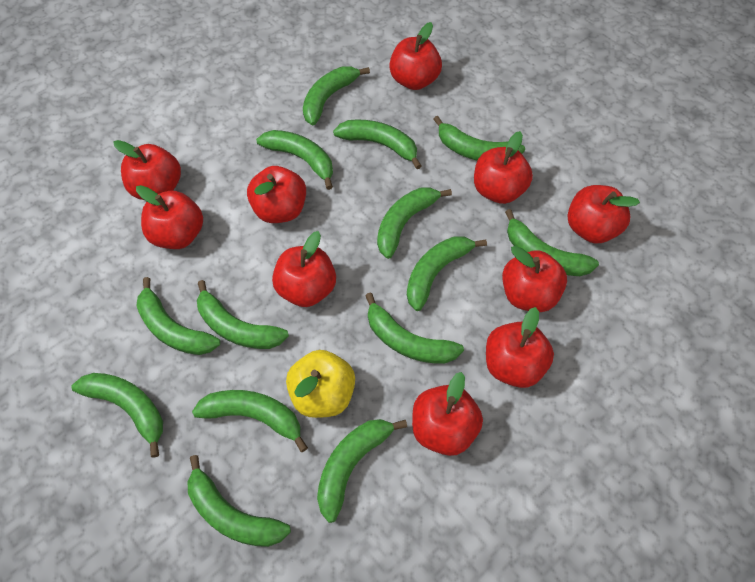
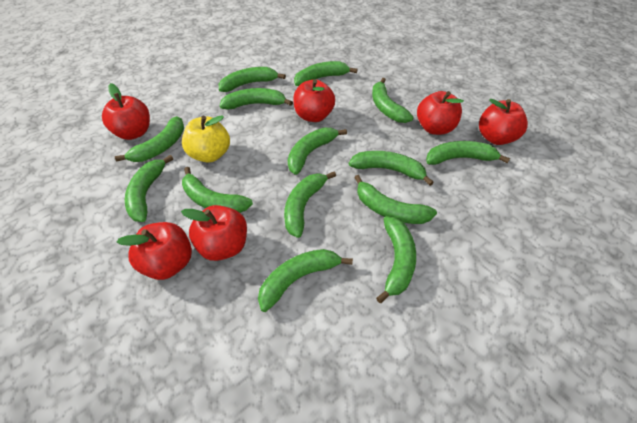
red apple: [113,140,181,200] [136,185,203,249] [247,166,306,223] [272,231,336,307] [389,22,442,90] [412,372,483,456] [474,131,533,204] [486,307,554,388] [502,246,567,312] [568,185,640,243] = 10 -> [102,83,150,140] [117,222,192,280] [181,205,247,261] [293,79,335,122] [417,91,464,135] [479,99,528,145] = 6

